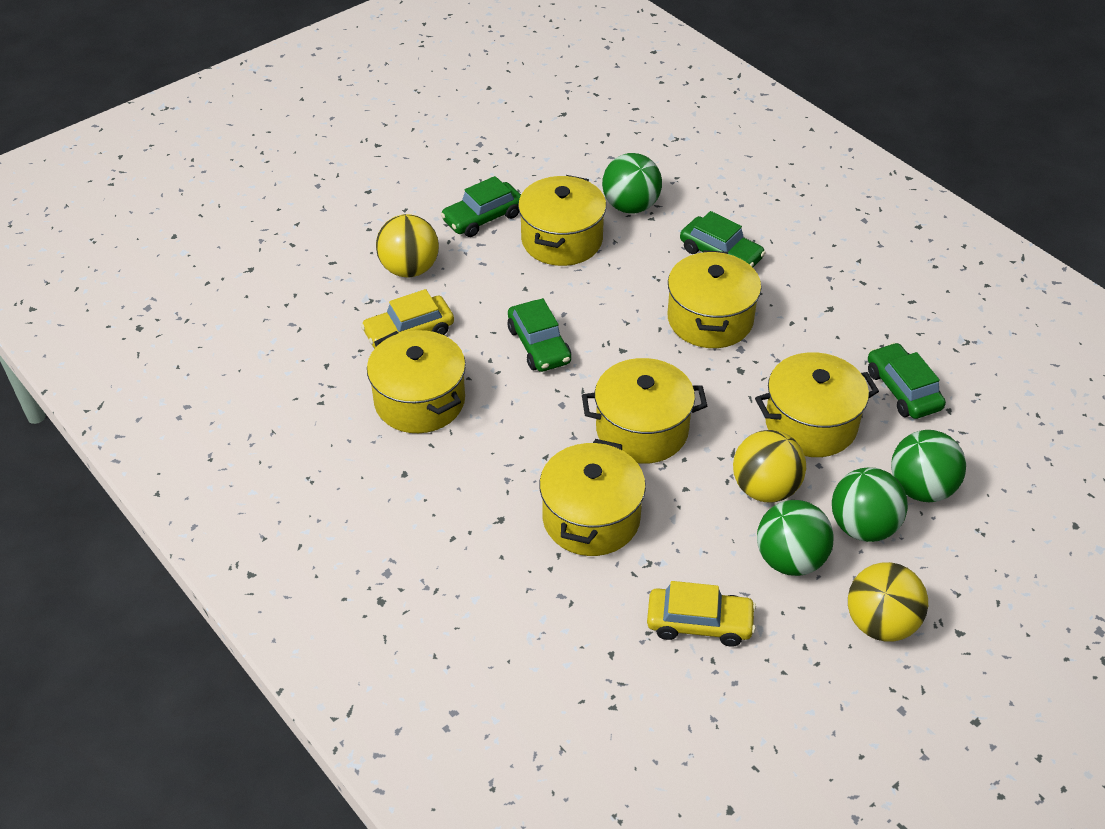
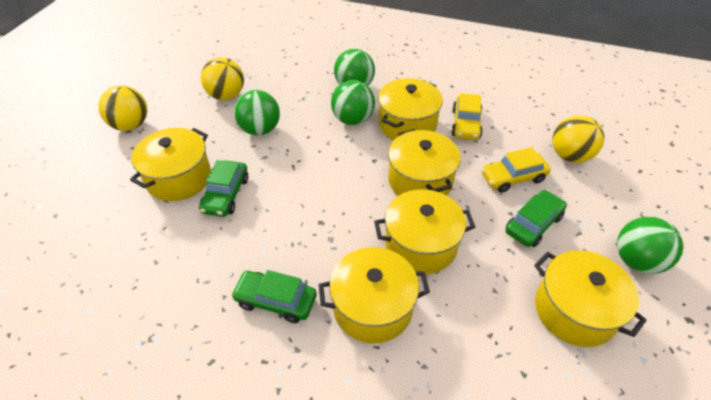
green car: [441,176,521,237] [508,298,571,372] [680,211,765,267] [868,343,946,419] = 4 -> [199,160,248,217] [231,270,317,323] [505,190,567,247] = 3

